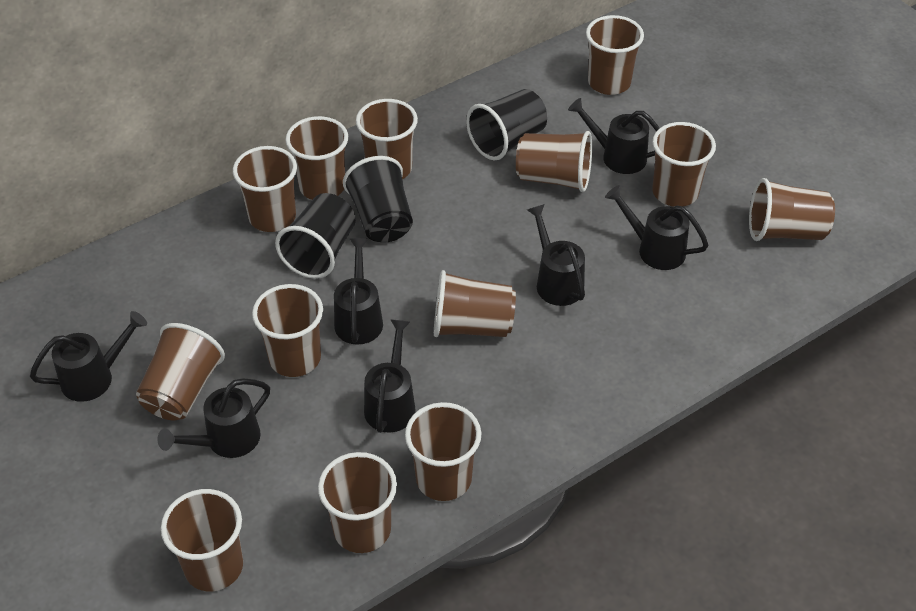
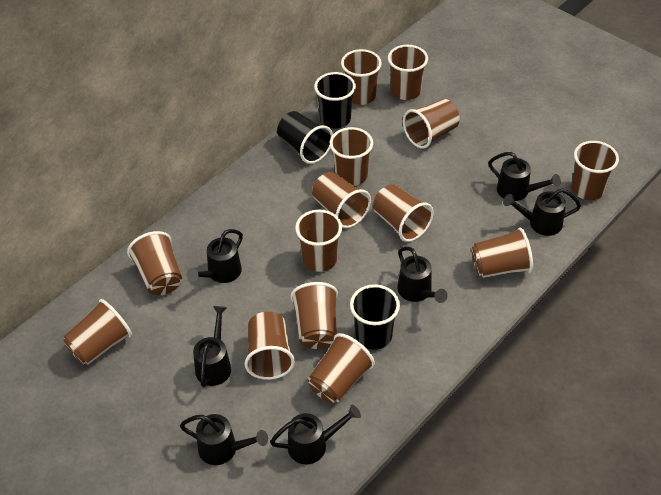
brown cup: [136,323,225,420] [161,489,243,591] [233,146,297,232] [252,284,323,377] [285,116,348,200] [318,452,397,553] [356,99,418,179] [405,402,481,501] [434,270,516,337] [516,131,592,192] [586,15,644,95] [652,122,716,207] [749,178,835,241] = 13 -> [63,299,132,365] [127,231,182,295] [245,312,295,380] [290,282,338,349] [295,210,342,272] [308,333,375,403] [312,172,371,228] [330,127,373,186] [341,49,382,105] [373,184,433,242] [388,45,428,100] [403,99,460,149] [472,228,533,278] [571,141,619,200] = 14

